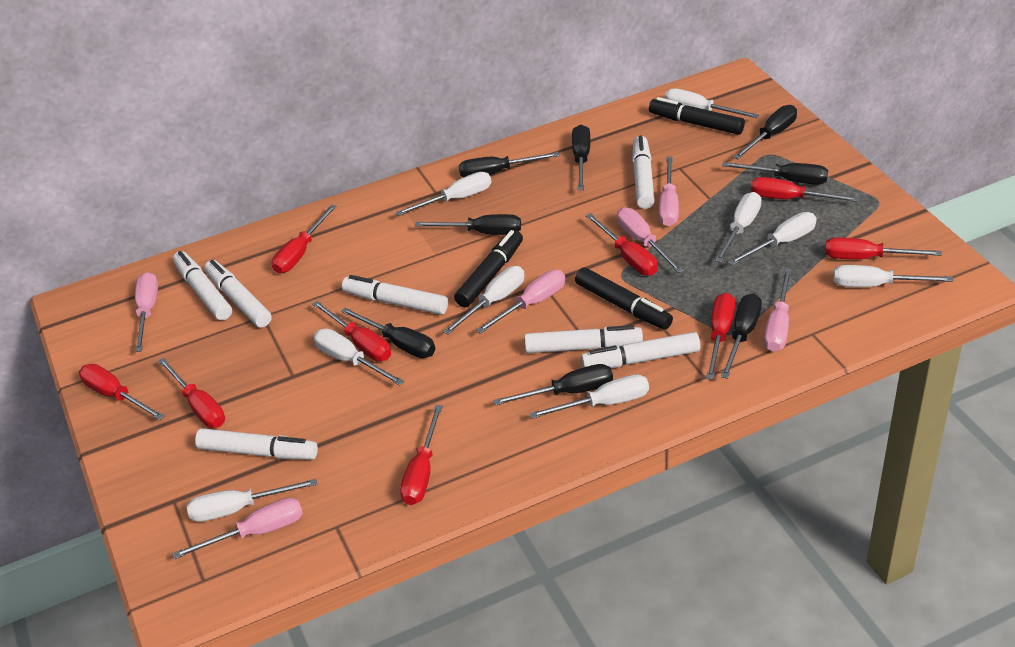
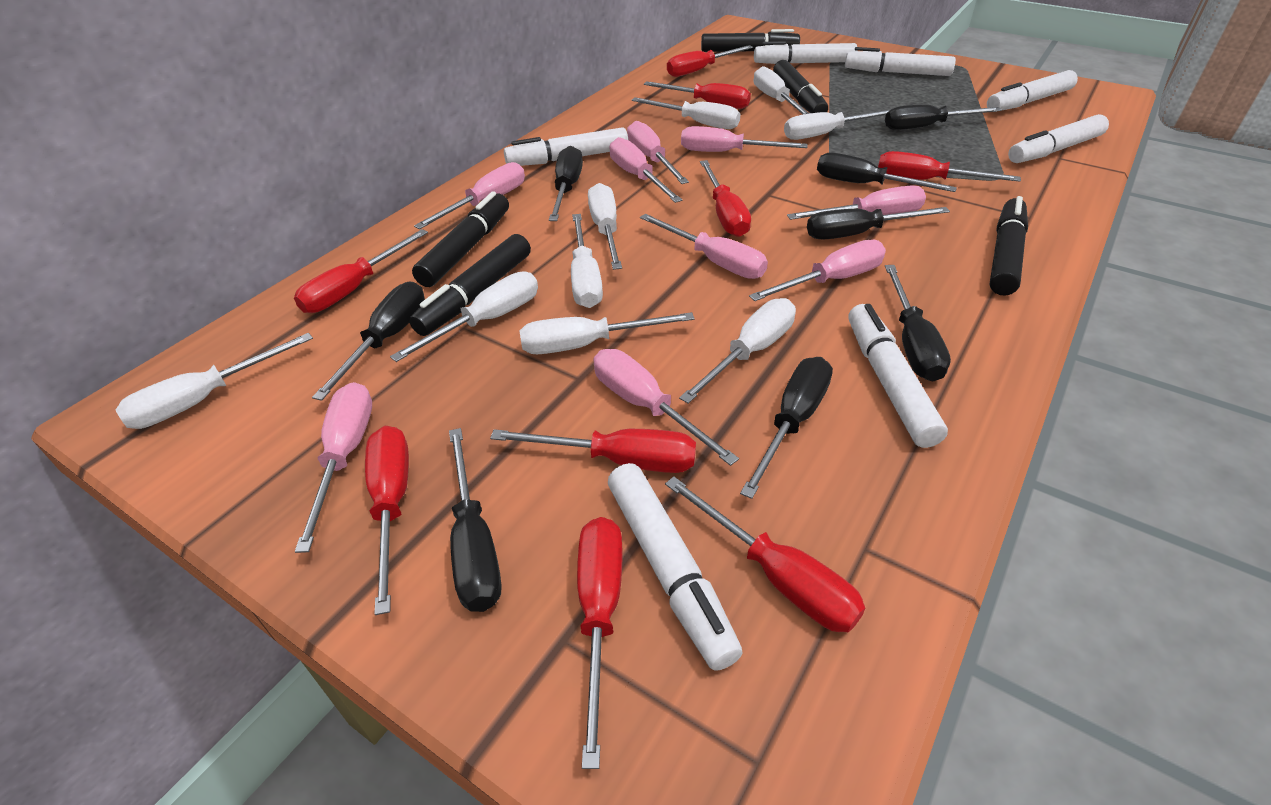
black marker: [454,230,523,308] [575,268,673,330] [649,97,745,135] = 3 -> [409,234,531,336] [412,191,509,287] [701,29,800,52] [773,60,828,113] [989,196,1028,296] = 5
pink screwdriver: [135,272,158,352] [173,498,303,559] [476,270,565,334] [617,207,684,273] [659,157,679,226] [764,268,792,352] = 6 -> [295,382,372,553] [414,162,525,229] [594,349,739,466] [610,137,682,203] [627,121,689,184] [640,214,768,279] [681,126,808,152] [749,240,886,301] [787,185,926,220] = 9

